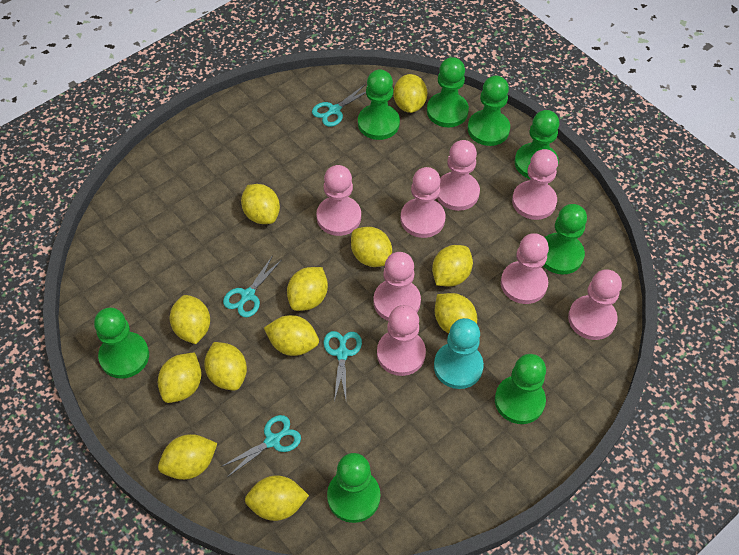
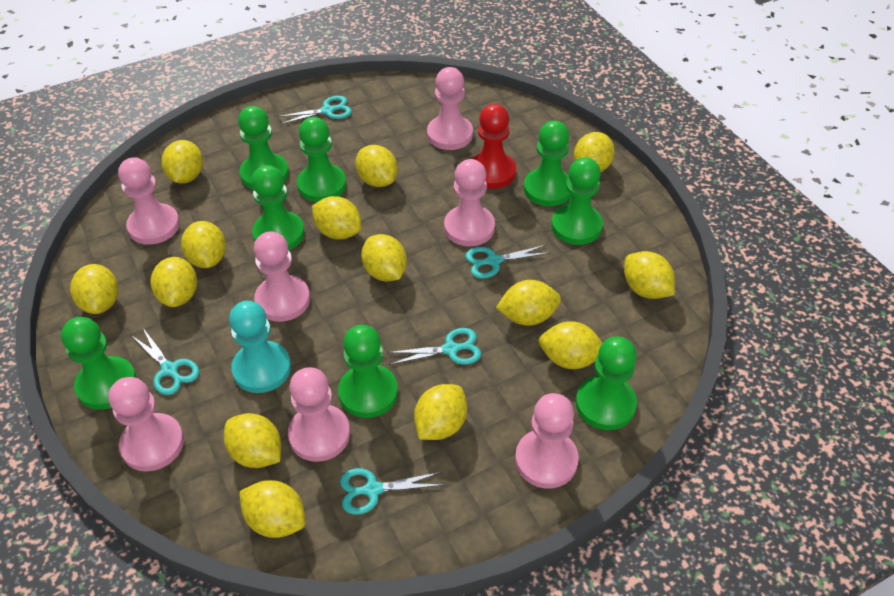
pink pawn: [316,165,361,236] [373,252,421,321] [377,305,426,376] [401,167,446,238] [437,140,480,211] [501,233,549,304] [512,149,558,220] [568,269,622,340] = 8 -> [108,377,184,472] [118,157,180,245] [254,231,310,322] [288,367,350,462] [427,67,473,150] [444,159,495,247] [515,393,579,489] = 7
red pawn: none = 0 -> [471,104,516,189] = 1
turquoise scissors: [221,415,301,476] [223,255,281,318] [312,85,366,127] [323,331,362,401] = 4 -> [131,328,200,395] [278,96,352,124] [340,468,443,515] [387,328,482,365] [465,245,550,279] = 5
yellow lemon: [158,352,201,403] [158,434,217,480] [170,295,210,344] [204,342,247,391] [241,184,280,224] [245,476,309,521] [264,315,319,356] [287,267,328,311] [351,227,392,267] [393,74,427,113] [432,245,473,287] [435,293,477,333] = 12 -> [70,264,118,314] [150,257,197,307] [161,140,203,183] [181,221,226,268] [224,413,281,468] [239,480,306,538] [312,196,362,239] [355,145,398,187] [361,234,407,282] [414,384,467,440] [496,280,561,326] [539,321,602,369] [574,132,615,172] [624,251,675,299] = 14

